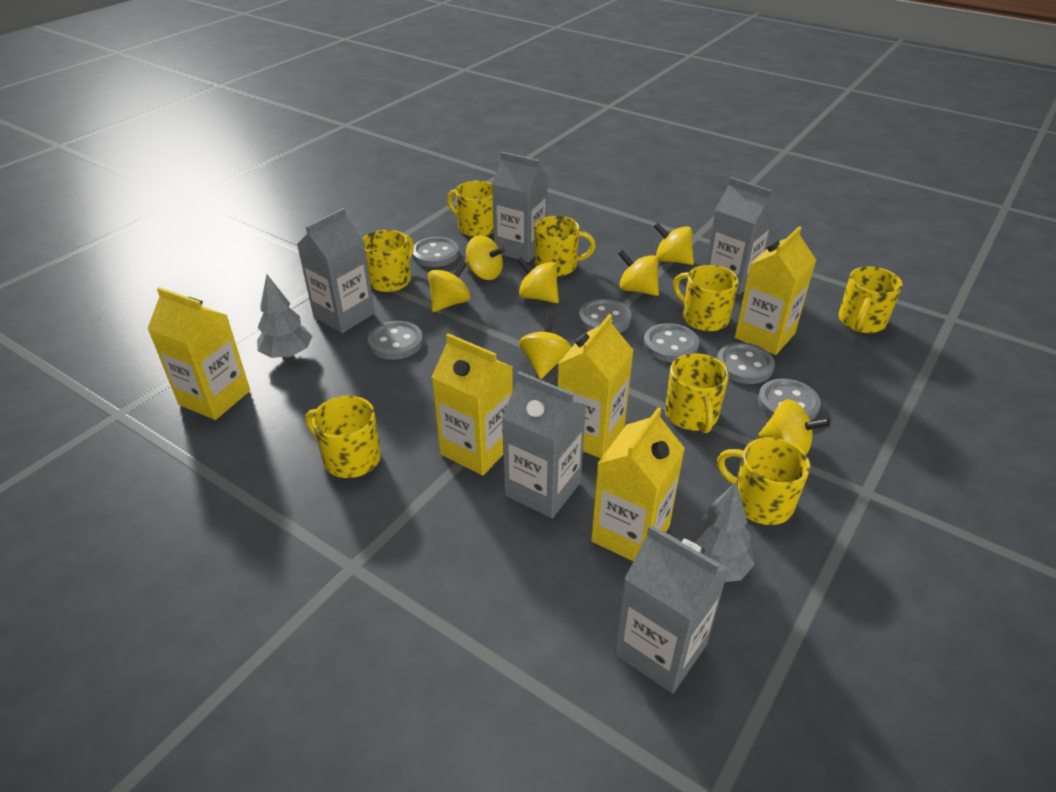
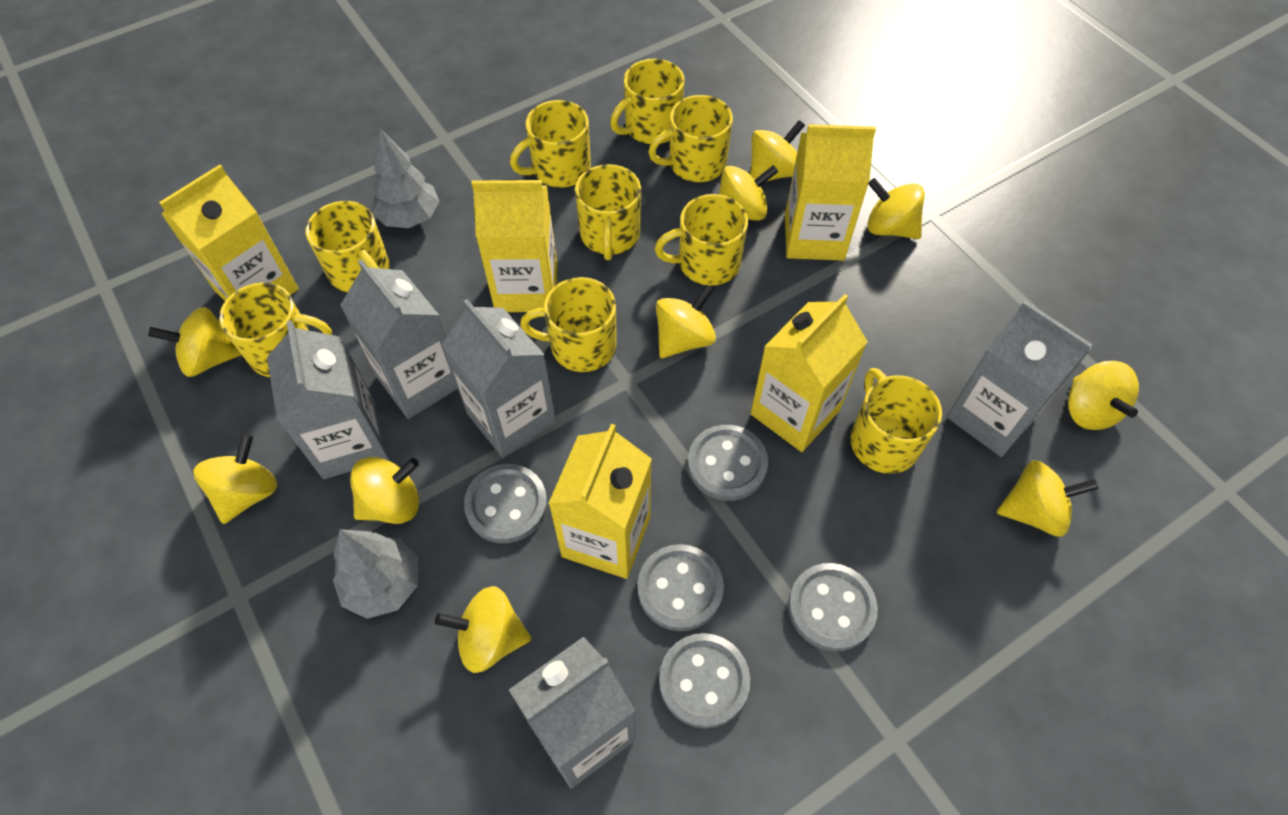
grey button: [368,321,423,360] [412,237,459,267] [579,299,632,333] [644,323,699,362] [717,343,775,384] [758,379,821,421] = 6 -> [464,464,547,543] [637,544,724,631] [659,633,750,728] [688,425,768,501] [788,563,878,652] = 5
yellow mug: [306,396,381,478] [362,230,414,292] [447,181,494,237] [534,216,596,277] [665,353,729,433] [673,265,739,332] [717,437,810,525] [838,266,903,333] = 8 -> [219,282,332,377] [306,201,390,292] [510,100,591,188] [520,277,617,372] [575,164,641,260] [610,59,685,144] [648,95,733,182] [655,194,748,286] [851,368,942,474] = 9
yellow spinning top: [428,260,470,312] [466,235,505,280] [517,257,559,303] [519,315,572,379] [618,250,659,296] [653,223,694,265] [758,399,830,455] = 7 -> [148,307,241,377] [193,434,277,524] [350,457,419,524] [435,586,531,673] [656,285,716,358] [719,165,778,220] [750,120,805,182] [867,178,925,239] [997,460,1099,537] [1068,361,1139,430] = 10

